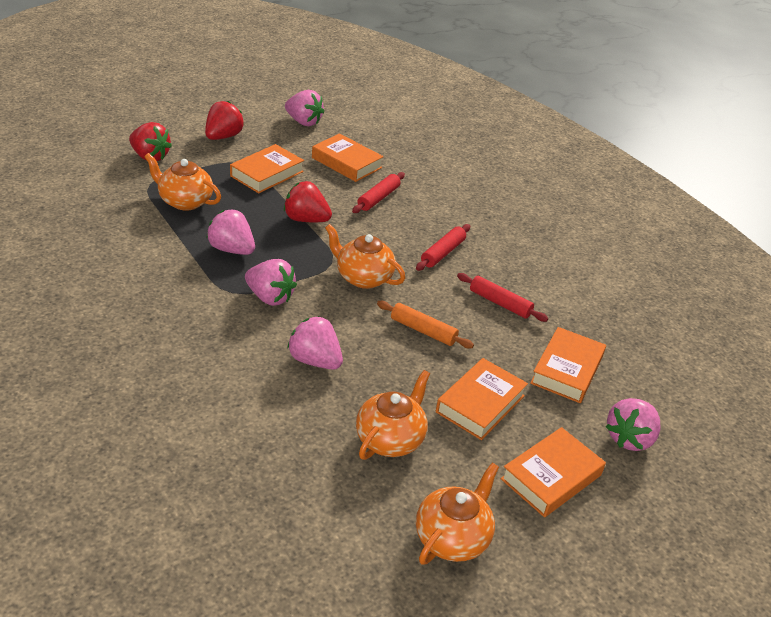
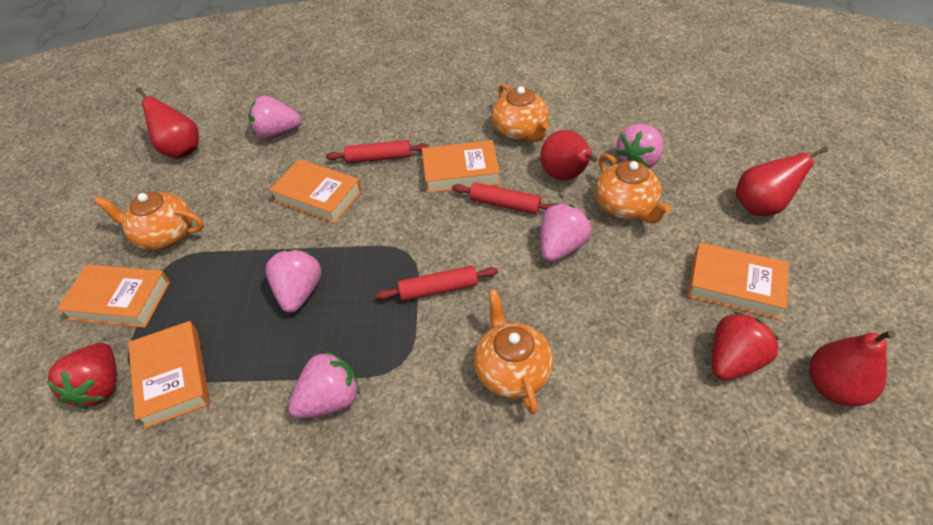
orange rolling pin: [377,301,474,348] = 1 -> none = 0
red pear: none = 0 -> [136,87,199,159] [540,130,597,180] [736,146,828,216] [809,330,896,407] = 4
red strawberry: [129,122,172,161] [205,101,244,140] [284,181,332,222] = 3 -> [46,343,117,409] [712,312,779,381] = 2

